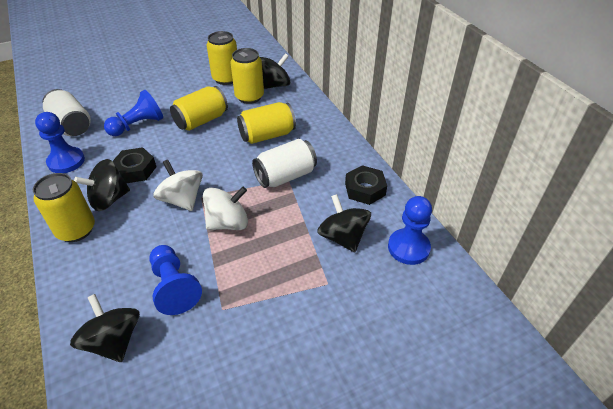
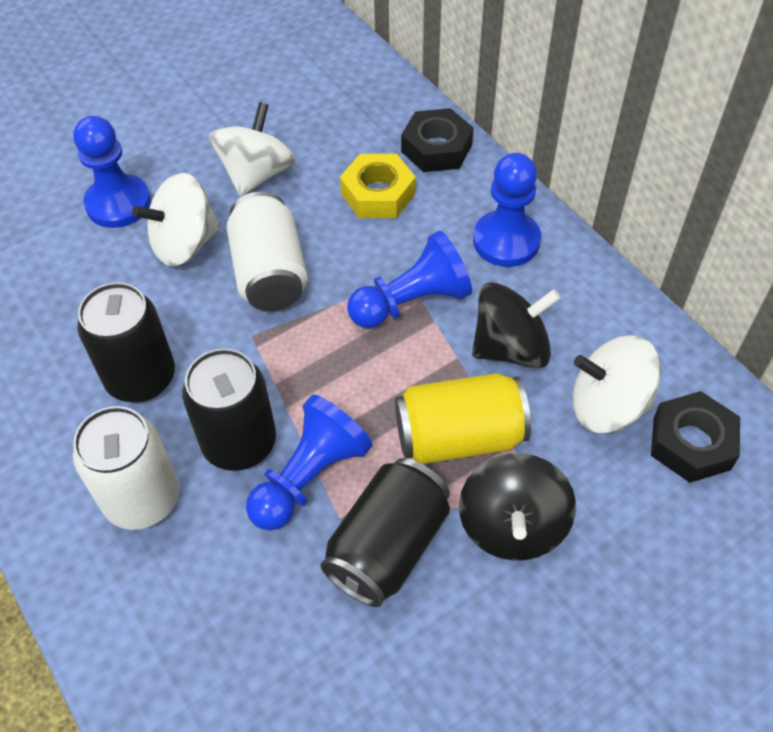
black can: none = 0 -> [77,282,175,402] [182,348,276,471] [321,458,450,607] = 3
black spinning top: [70,294,140,362] [74,159,130,211] [260,53,290,89] [317,194,371,252] = 4 -> [459,453,576,560] [472,282,560,368] = 2
white spinning top: [153,160,203,211] [203,186,248,230] = 2 -> [132,173,220,266] [209,102,296,197] [572,335,661,433] = 3
yellow can: [33,173,95,242] [170,86,228,131] [207,31,237,85] [230,48,264,104] [237,102,296,144] = 5 -> [395,373,531,464] = 1
yellow nut: none = 0 -> [340,154,416,218] = 1

